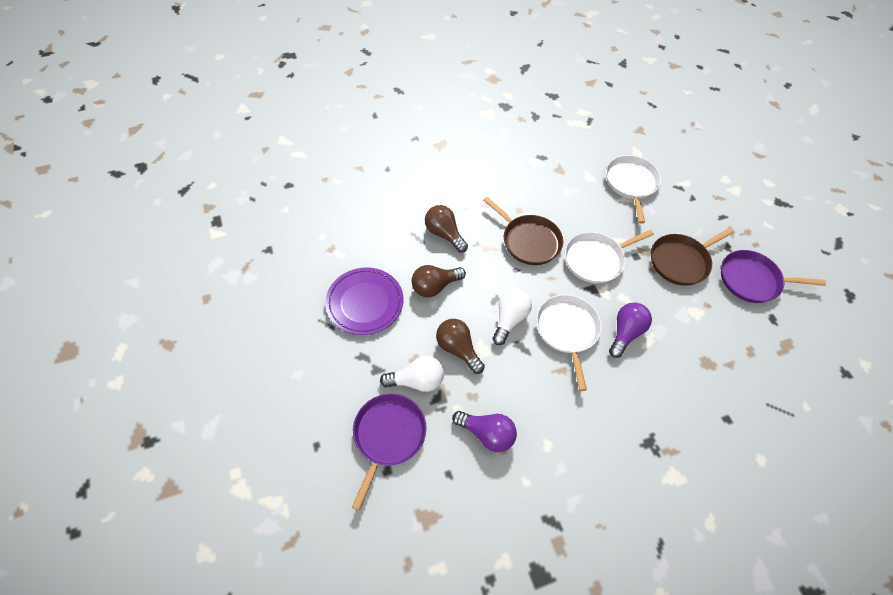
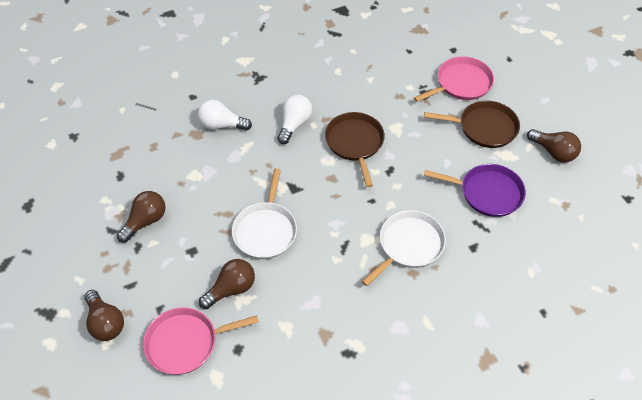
brown light bulb: [412,265,466,297] [425,205,468,253] [436,319,485,374] = 3 -> [84,290,124,341] [117,191,166,243] [199,259,255,309] [527,129,581,162] = 4
pink pan: none = 0 -> [143,307,258,375] [414,56,494,102] = 2
purple light bulb: [452,411,517,452] [609,302,652,358] = 2 -> none = 0
purple pan: [352,394,427,510] [721,250,826,303] = 2 -> [424,164,526,217] = 1
purple plate: [325,268,403,335] = 1 -> none = 0
white pan: [536,294,602,391] [565,230,654,284] [606,155,661,224] = 3 -> [232,168,297,259] [362,210,446,286] = 2

